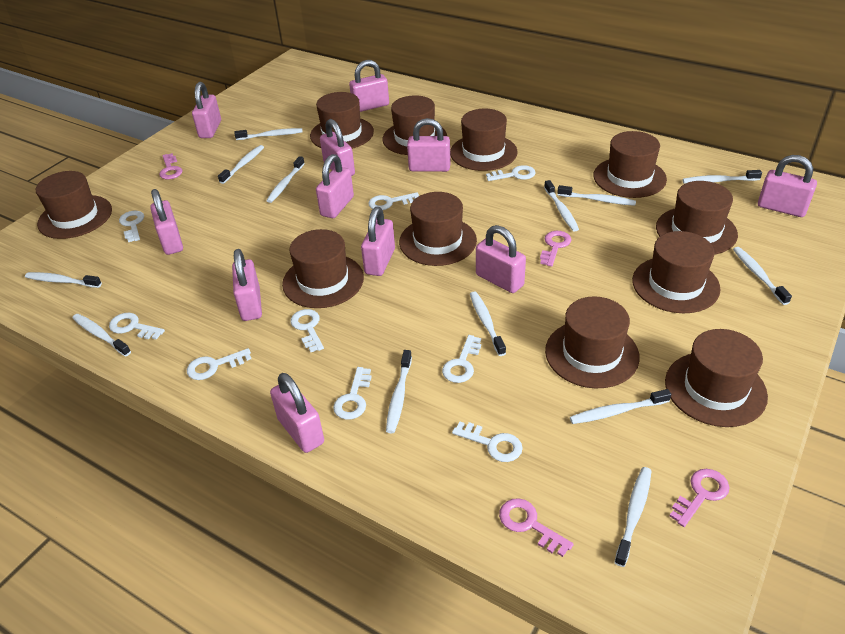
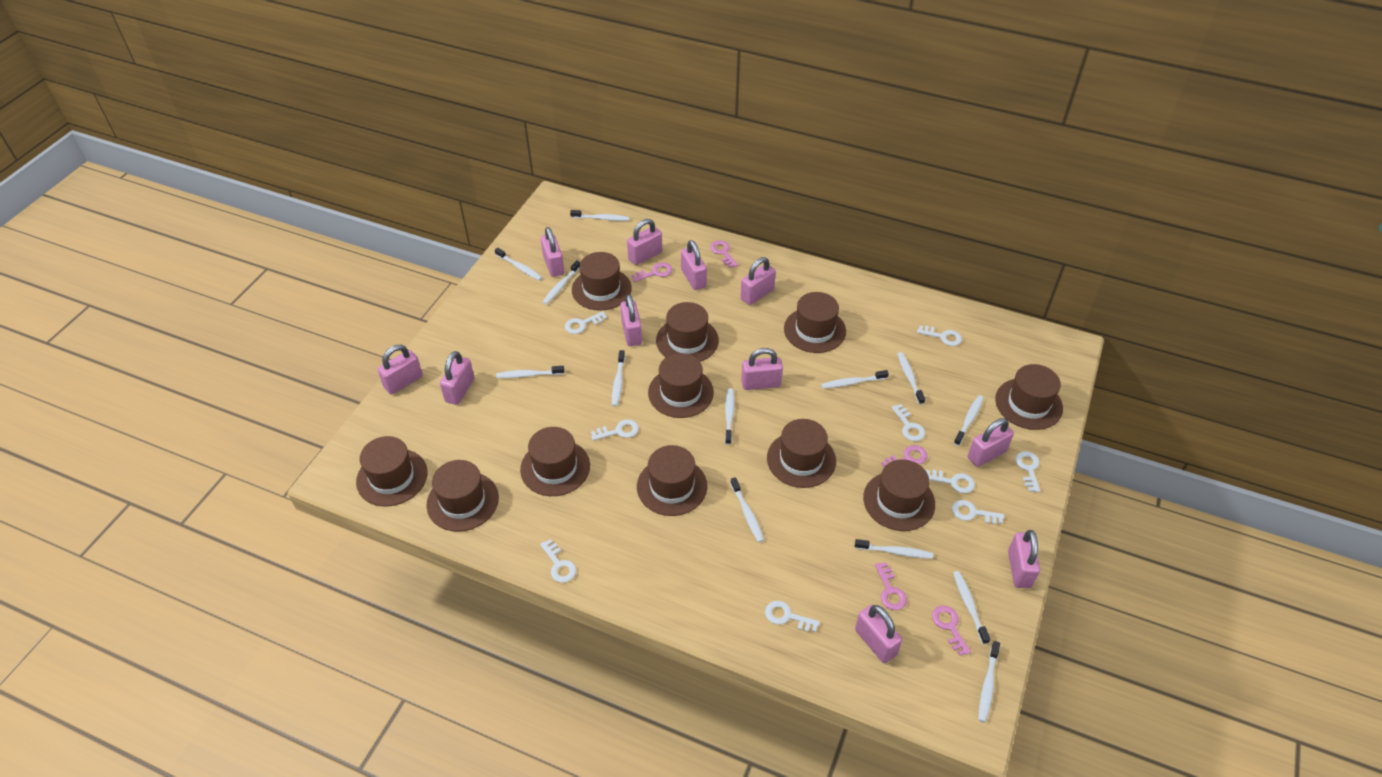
pink key: [159,153,183,179] [499,498,574,557] [540,231,571,267] [670,469,730,527] = 4 -> [632,262,672,282] [710,240,738,268] [875,562,907,610] [881,445,927,467] [932,606,971,656] = 5

